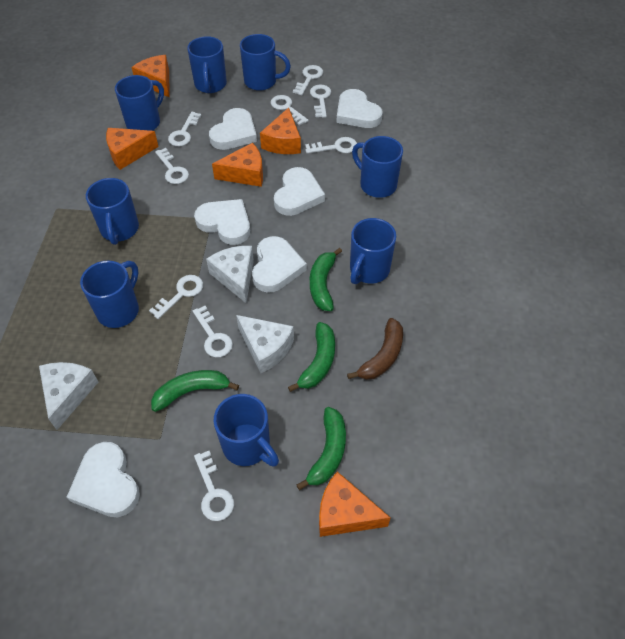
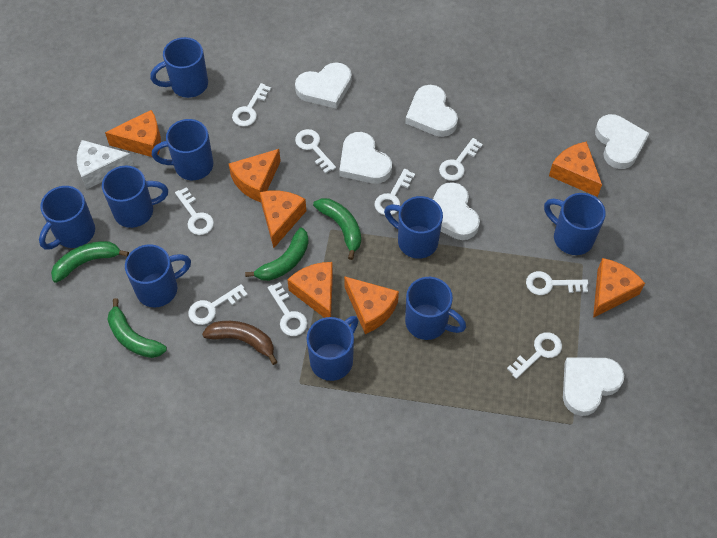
blue mug: [80,261,139,328] [86,178,139,245] [115,75,164,131] [187,36,227,93] [213,394,279,467] [240,34,291,91] [350,218,396,284] [352,136,403,198] = 8 -> [39,186,95,249] [102,165,168,228] [125,244,191,308] [150,37,208,98] [152,119,213,180] [307,316,358,381] [384,196,443,259] [405,277,466,340] [544,193,606,255] = 9
orange cheese: [106,128,159,170] [131,55,170,98] [212,143,263,187] [260,108,301,154] [319,472,391,537] = 5 -> [105,110,161,157] [229,149,281,202] [260,191,306,248] [287,262,333,318] [344,276,399,334] [549,142,602,197] [593,258,645,318] = 7
white cheese: [39,362,98,430] [206,246,254,303] [236,315,294,373] = 3 -> [77,140,134,189] = 1

